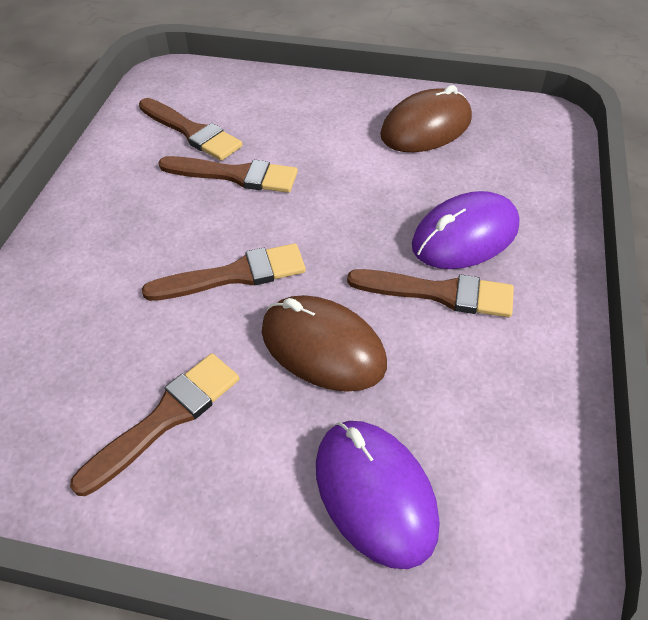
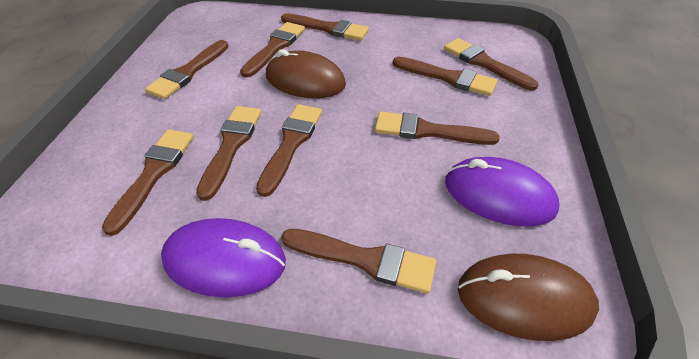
brown brush: [70,353,239,496] [139,98,243,161] [142,243,306,301] [158,156,298,193] [347,269,514,317] = 5 -> [102,129,194,236] [145,40,228,99] [196,106,261,201] [240,22,305,78] [256,104,322,197] [281,13,369,41] [281,229,436,294] [375,111,500,145] [393,57,498,96] [444,38,538,91] = 10

